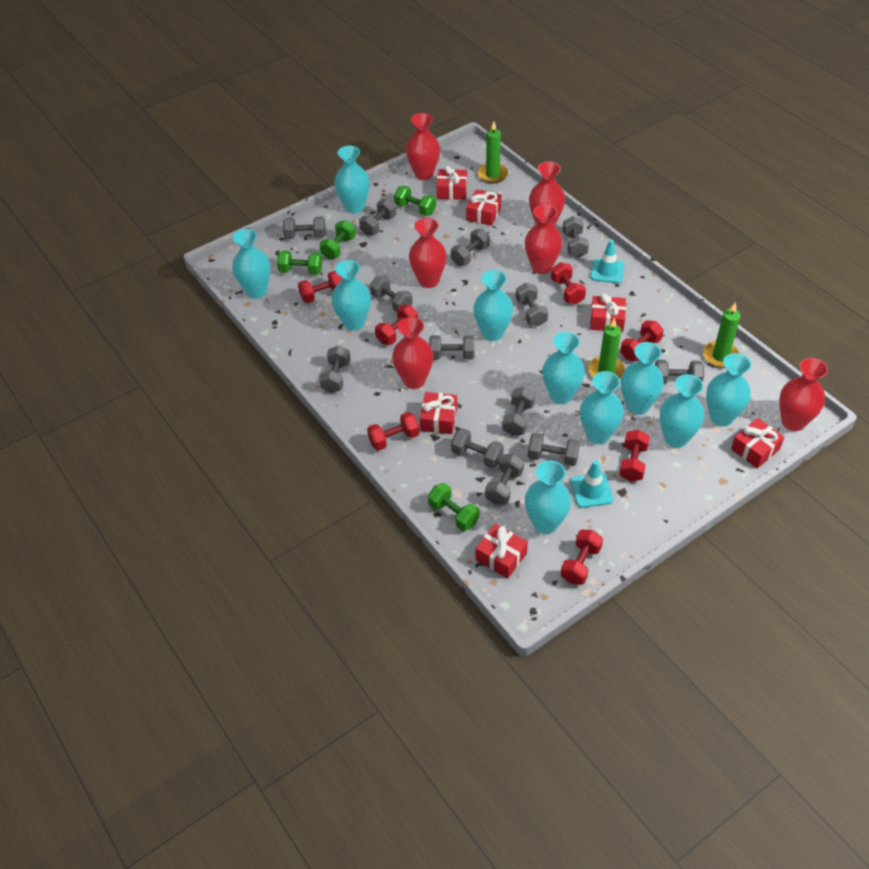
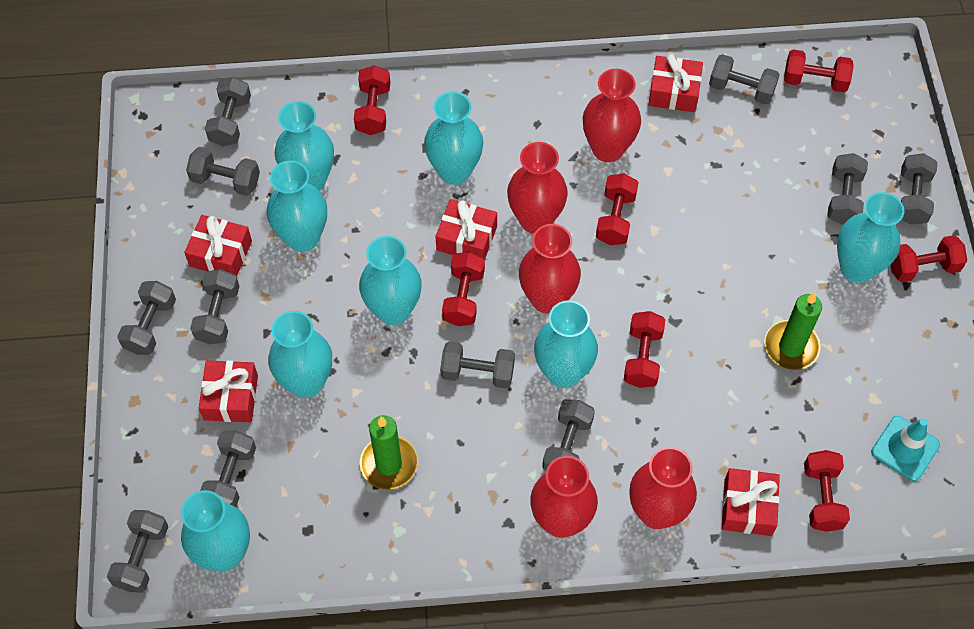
green candle: [478,121,508,183] [588,317,625,379] [703,302,741,368] = 3 -> [359,415,418,489] [764,292,822,370] = 2
green dumbbell: [277,251,322,275] [320,220,356,260] [394,186,436,216] [428,483,479,531] = 4 -> none = 0
grey dumbbell: [283,217,326,239] [319,346,351,393] [359,199,396,236] [370,275,413,312] [429,335,475,359] [451,229,490,266] [451,428,504,468] [485,454,524,505] [503,387,535,436] [516,283,548,326] [528,433,580,466] [563,216,589,258] [655,360,704,385] = 13 -> [107,510,168,593] [117,281,176,355] [186,147,260,196] [190,269,239,345] [200,431,256,507] [205,77,251,147] [440,341,515,389] [542,399,595,470] [709,54,780,104] [827,153,868,225] [901,153,938,225] = 11
red gift: [420,392,457,434] [436,166,467,200] [466,189,501,226] [476,524,528,578] [590,293,626,332] [731,418,784,469] = 6 -> [184,215,252,277] [199,360,258,422] [436,199,497,259] [649,54,703,112] [722,468,780,536] = 5
red vase: [392,317,433,389] [406,113,440,180] [409,218,447,288] [525,204,562,274] [529,161,565,226] [779,358,828,431] = 6 -> [507,142,568,234] [519,224,581,314] [530,456,598,538] [583,69,641,162] [629,447,697,529] = 5
turquoise traffic cone: [570,460,614,508] [591,240,624,283] = 2 -> [871,416,940,481] = 1
turquoise vase: [232,229,271,298] [332,260,371,331] [334,145,370,213] [473,270,513,341] [525,461,571,534] [542,332,585,404] [580,371,624,444] [621,342,664,415] [660,374,704,448] [706,353,751,426] = 10 -> [181,490,250,571] [266,161,327,252] [268,311,332,398] [274,101,334,191] [359,236,422,325] [424,92,483,185] [534,300,598,388] [837,192,904,283] = 8

